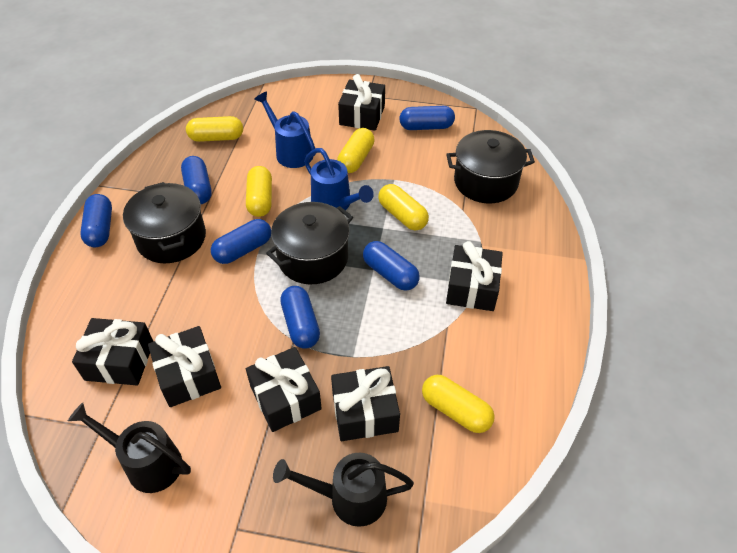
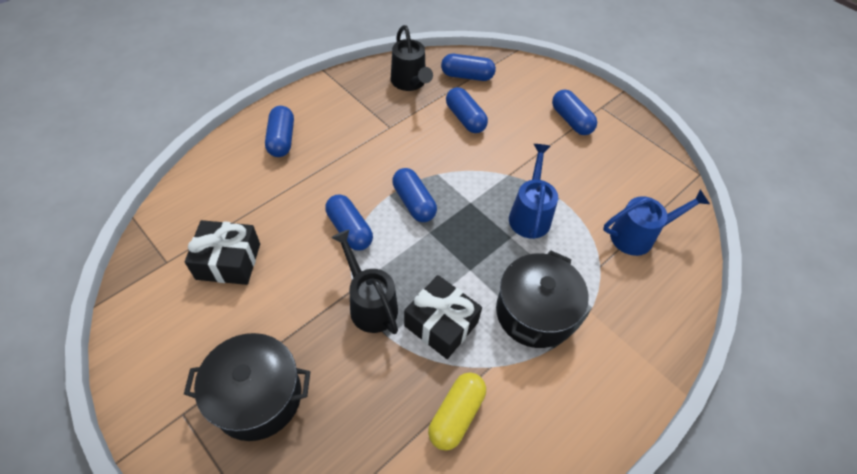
black gift: [72,318,154,385] [148,326,221,407] [246,347,322,432] [331,366,400,441] [338,74,385,131] [446,241,503,311] = 6 -> [185,220,260,285] [404,275,482,359] = 2
black pot: [123,182,206,263] [266,202,353,284] [446,130,535,203] = 3 -> [184,333,311,441] [496,250,589,348] = 2
yellow capsule: [186,116,243,142] [246,166,272,217] [337,128,375,173] [378,184,429,231] [422,375,495,433] = 5 -> [428,372,486,451] = 1

